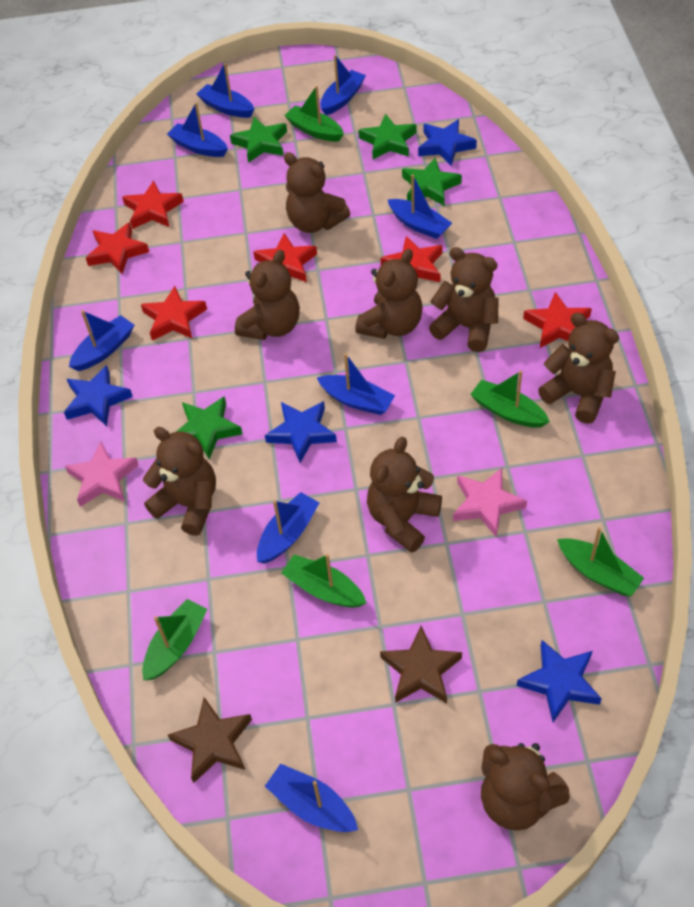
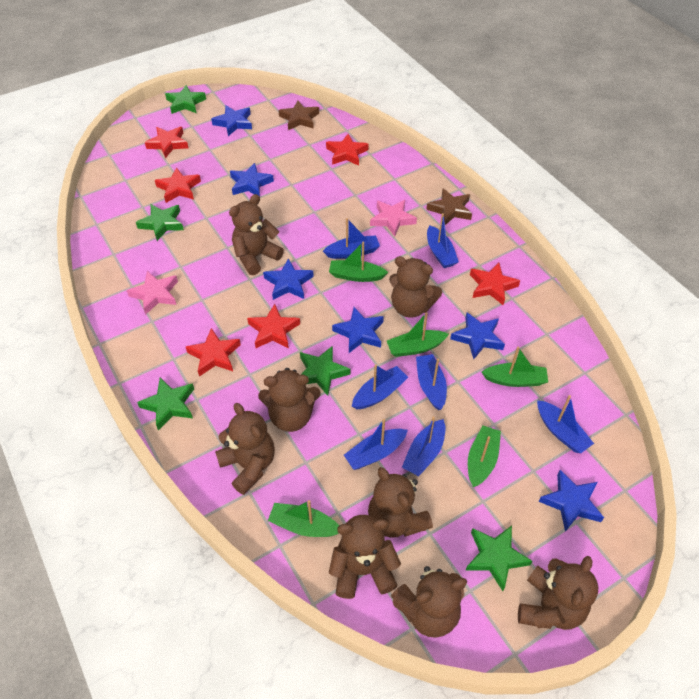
blue boat: [69,310,134,371] [167,102,228,157] [197,63,255,118] [257,492,320,564] [265,763,358,832] [317,353,395,415] [320,55,366,115] [388,174,452,239] = 8 -> [323,218,380,259] [344,419,408,470] [352,364,408,409] [402,417,445,476] [416,354,447,410] [427,213,459,268] [537,395,594,453] = 7
blue star: [64,365,133,426] [265,401,337,463] [418,119,477,166] [517,640,602,722] = 4 -> [211,105,252,136] [230,163,274,196] [263,258,314,300] [332,307,384,353] [450,313,505,359] [539,470,604,532] = 6
green star: [176,396,243,460] [230,117,287,163] [358,114,416,159] [402,158,462,206] = 4 -> [136,204,184,241] [137,378,194,431] [165,85,206,114] [300,346,350,396] [466,525,533,591] = 5

